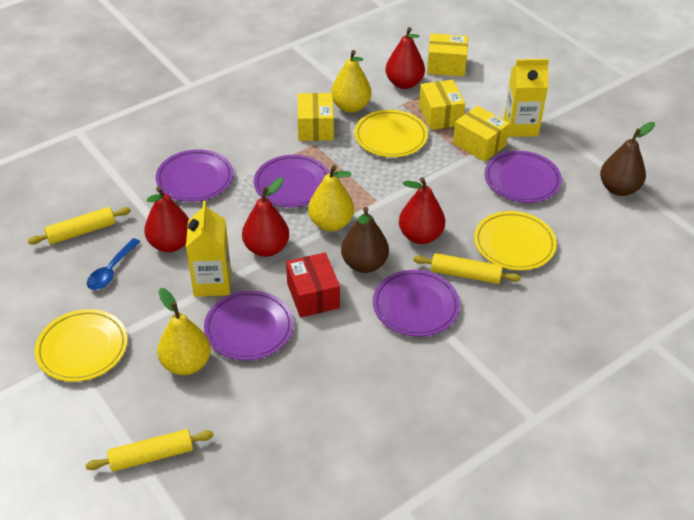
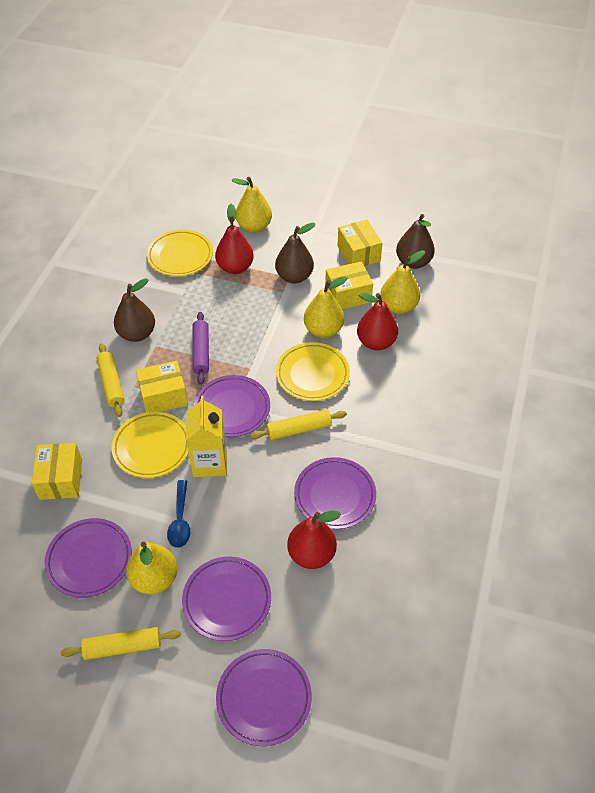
brown pear: [341,207,389,273] [600,122,655,196] = 2 -> [114,278,155,342] [275,223,315,283] [396,214,435,269] = 3
purple rolling pin: none = 0 -> [192,312,209,385] = 1
red box: [286,253,340,318] = 1 -> none = 0
red pear: [144,186,189,252] [242,177,289,257] [386,27,425,89] [399,177,445,244] = 4 -> [215,204,254,274] [287,511,341,569] [357,293,398,350] = 3
yellow carton: [186,201,231,297] [504,59,549,137] = 2 -> [186,396,227,477] = 1
yellow pear: [157,288,211,375] [308,165,354,231] [331,50,371,113] = 3 -> [126,542,177,594] [232,177,272,233] [304,276,347,338] [380,250,425,314] = 4

